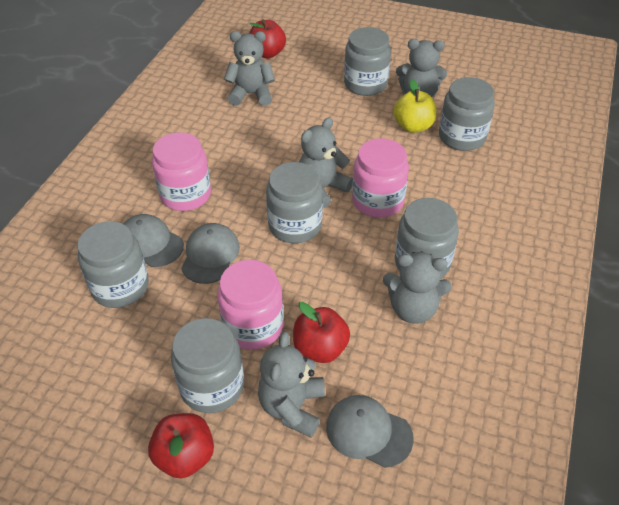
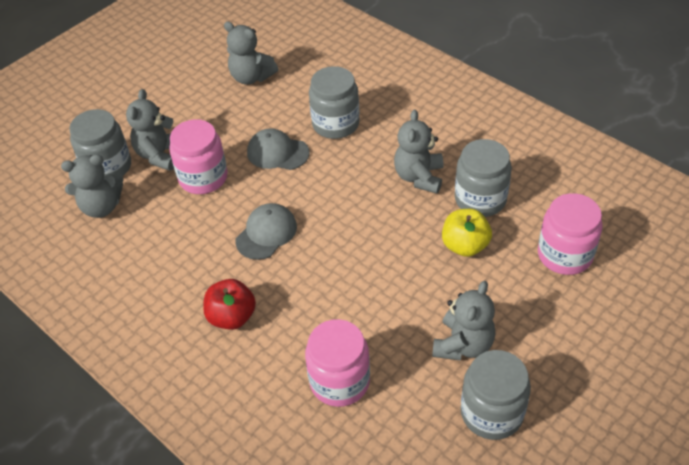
grey cap: [123,214,184,267] [181,223,240,284] [326,395,414,468] = 3 -> [235,203,297,260] [247,128,310,170] = 2
grey jar: [77,221,149,308] [171,318,244,413] [266,162,323,243] [344,27,391,96] [395,198,459,279] [439,77,495,151] = 6 -> [69,109,131,177] [309,66,360,139] [455,139,512,217] [461,350,531,440] = 4
red apple: [148,413,214,478] [249,19,286,58] [293,302,350,363] = 3 -> [203,279,256,330] = 1

